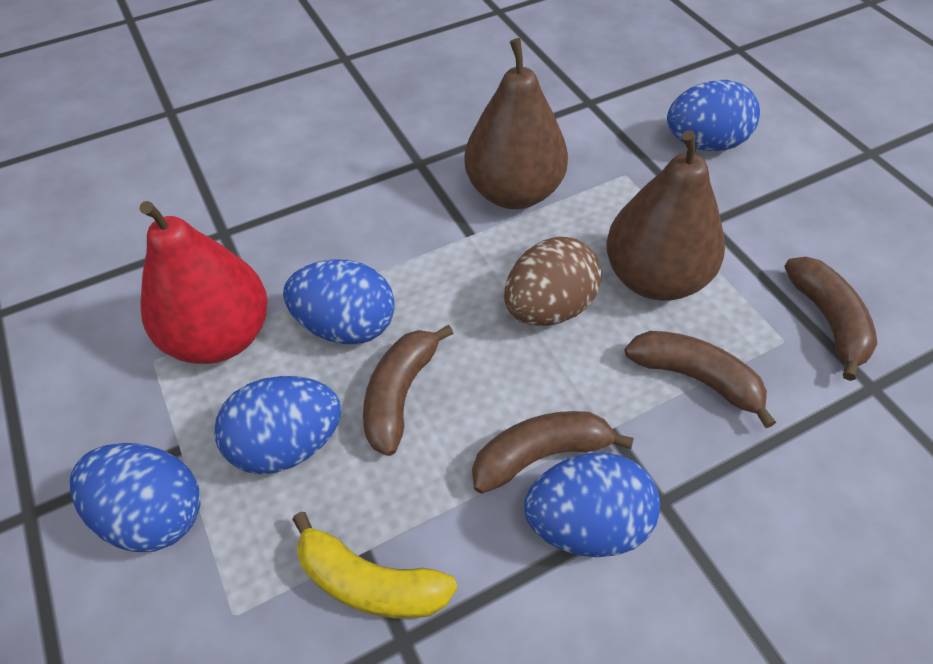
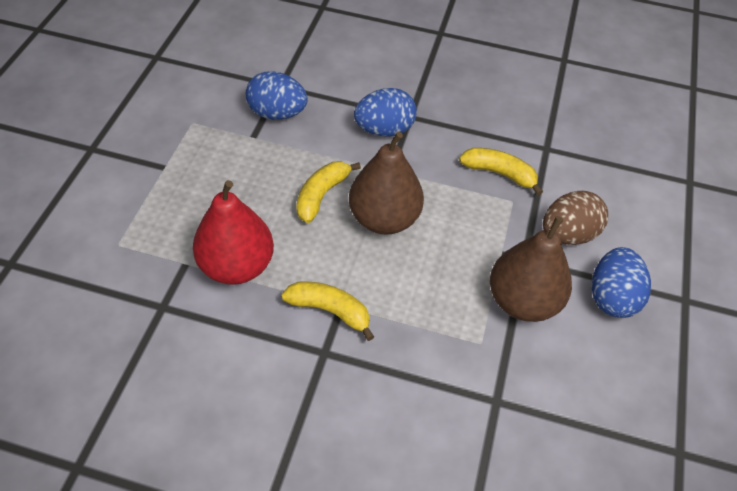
blue egg: [70,443,201,552] [214,376,341,474] [283,259,395,344] [524,452,660,557] [667,80,760,151] = 5 -> [246,71,308,120] [354,88,417,137] [592,247,651,318] = 3
brown banana: [363,324,454,456] [472,411,634,494] [625,331,776,428] [784,257,877,381] = 4 -> none = 0
yellow banana: [292,512,457,619] = 1 -> [281,281,374,341] [296,161,361,223] [459,148,543,195] = 3

